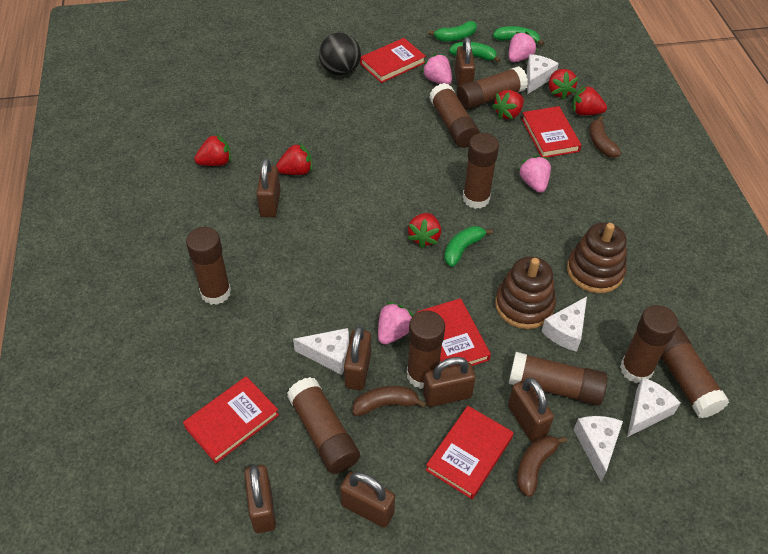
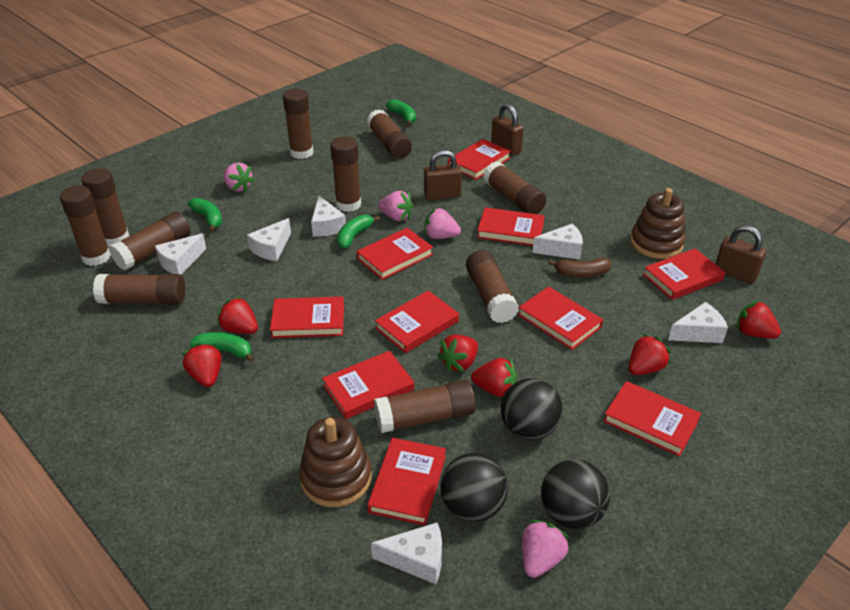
black ball: [319,32,361,76] = 1 -> [440,453,508,522] [501,378,563,440] [541,459,610,529] = 3
brown banana: [353,386,427,416] [517,435,567,497] [589,116,621,158] = 3 -> [548,257,611,277] = 1
brown glue stick: [186,227,231,305] [287,377,360,474] [407,310,445,389] [429,83,480,148] [457,66,528,110] [463,133,499,209] [509,352,608,406] [620,305,678,383] [661,326,729,418] = 9 -> [60,186,111,266] [81,168,129,247] [93,274,185,305] [109,212,191,271] [283,88,314,159] [330,136,361,212] [367,109,412,159] [374,380,476,433] [466,250,519,323] [483,161,546,214] = 10
brown padlock: [244,465,276,533] [256,158,281,217] [340,472,395,528] [344,326,371,390] [423,357,476,407] [455,37,475,87] [508,378,554,442] = 7 -> [424,150,462,200] [491,104,524,155] [715,225,766,284] = 3
red book: [183,376,279,463] [360,38,426,83] [417,298,491,366] [426,406,513,499] [521,106,582,157] = 5 -> [270,297,344,338] [322,351,414,419] [356,228,433,280] [367,438,446,526] [375,290,459,353] [448,139,511,180] [477,207,545,246] [518,286,603,350] [603,381,701,456] [643,249,726,300] = 10
white cheese: [293,328,349,375] [527,54,559,94] [541,297,587,352] [574,416,623,481] [627,377,681,437] = 5 -> [155,234,206,275] [247,218,291,261] [311,196,346,237] [371,522,442,584] [532,223,583,260] [668,302,728,343] = 6

